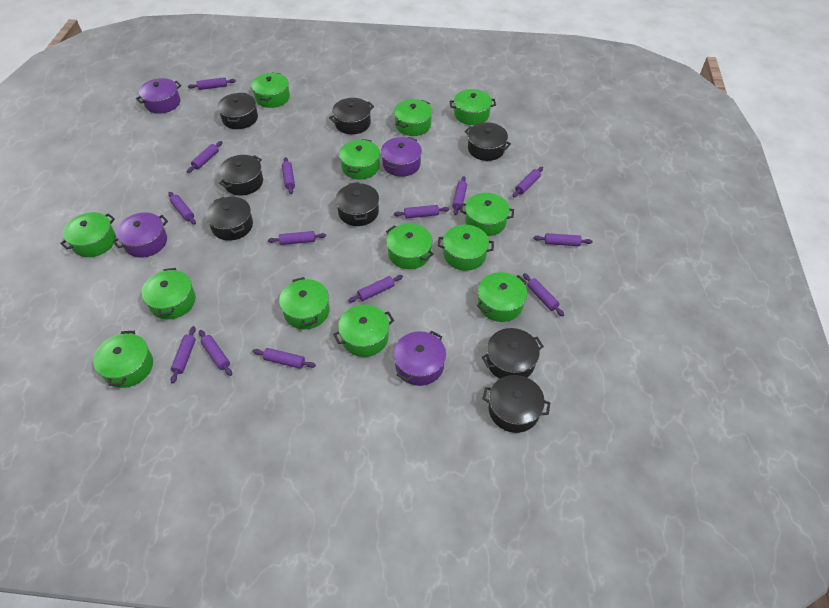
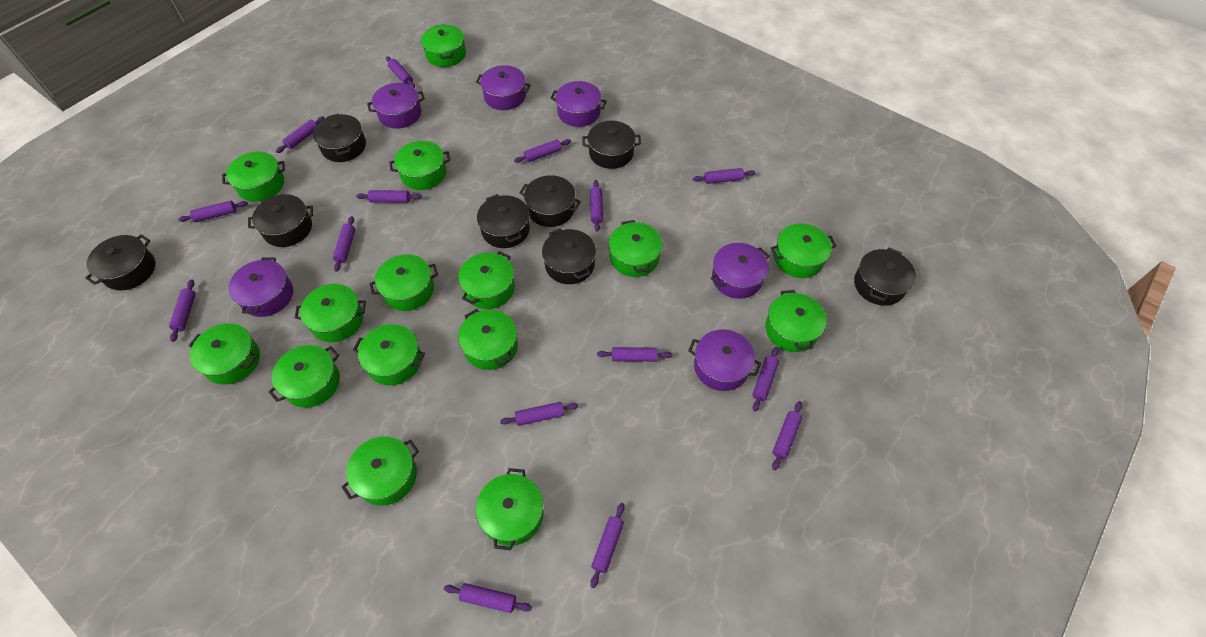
green pot: [60,212,116,257] [93,331,153,388] [142,268,196,319] [251,73,290,108] [279,277,330,329] [333,305,394,357] [339,139,380,179] [386,223,433,269] [394,99,432,136] [438,225,494,271] [450,89,496,125] [460,193,514,236] [477,272,527,322] = 13 -> [189,323,260,385] [222,152,285,202] [268,345,340,408] [295,284,366,342] [342,437,419,506] [353,324,425,385] [369,254,438,311] [389,141,450,190] [421,24,466,67] [458,251,515,309] [458,309,518,370] [476,468,543,550] [609,220,662,277] [765,290,827,352] [771,223,836,278] = 15
purple pot: [113,212,168,258] [136,78,181,114] [381,137,422,177] [393,331,446,386] = 4 -> [228,257,293,317] [367,83,425,129] [476,65,531,110] [551,81,607,127] [688,329,761,391] [711,243,769,299] = 6
purple rolling pin: [168,192,196,225] [170,326,196,384] [187,141,222,173] [188,77,236,90] [199,330,232,376] [253,348,316,369] [268,231,326,245] [282,157,295,194] [348,275,403,302] [394,205,449,218] [452,176,467,215] [512,167,543,197] [523,273,564,317] [533,233,593,246] = 14 -> [169,279,196,342] [178,200,248,222] [276,116,325,153] [333,216,355,272] [356,190,422,203] [386,56,415,88] [444,583,532,613] [500,402,578,426] [514,139,571,163] [590,180,603,232] [590,503,625,588] [597,347,672,362] [693,168,755,184] [753,347,779,411] [772,401,802,470] = 15

